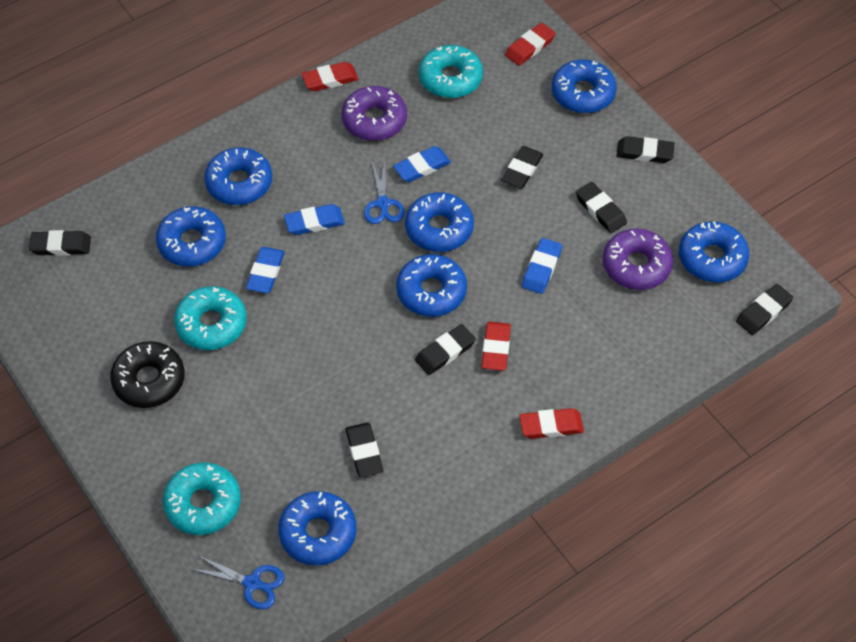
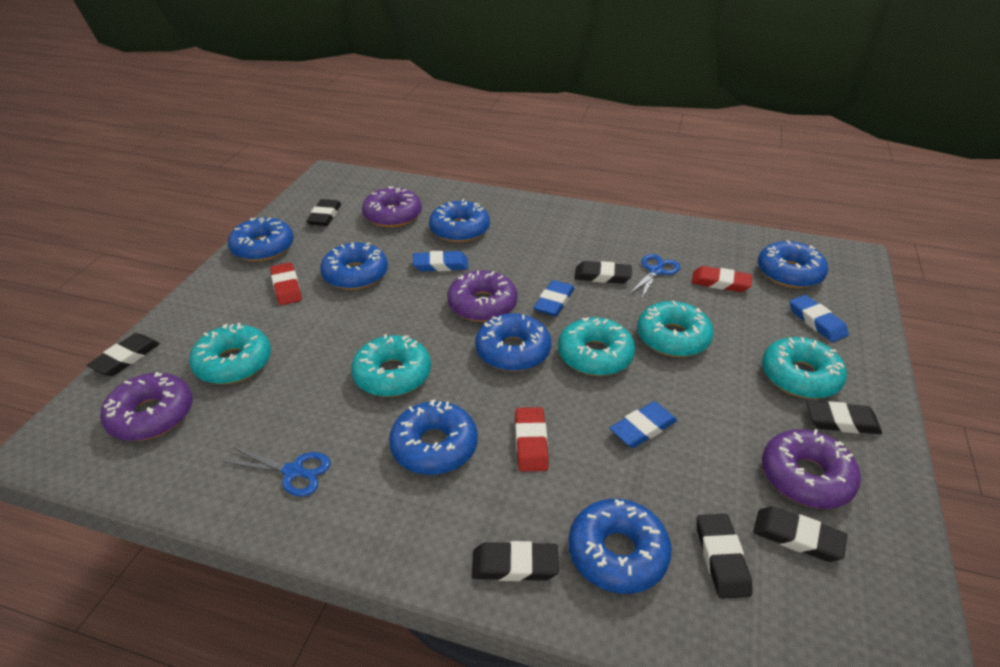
black donut: [110,341,185,408] = 1 -> none = 0
purple donut: [341,86,407,141] [603,229,673,290] = 2 -> [100,372,192,441] [362,186,422,227] [447,270,518,322] [762,429,861,509] = 4
red eraser: [301,62,358,91] [481,322,511,371] [505,23,556,66] [519,408,584,439] = 4 -> [270,262,302,305] [515,407,549,472] [691,266,752,292] = 3
turquoise donut: [163,463,241,535] [174,286,246,350] [419,45,483,98] = 3 -> [189,323,271,384] [351,334,431,397] [558,317,635,376] [637,301,714,357] [762,337,847,399] = 5

